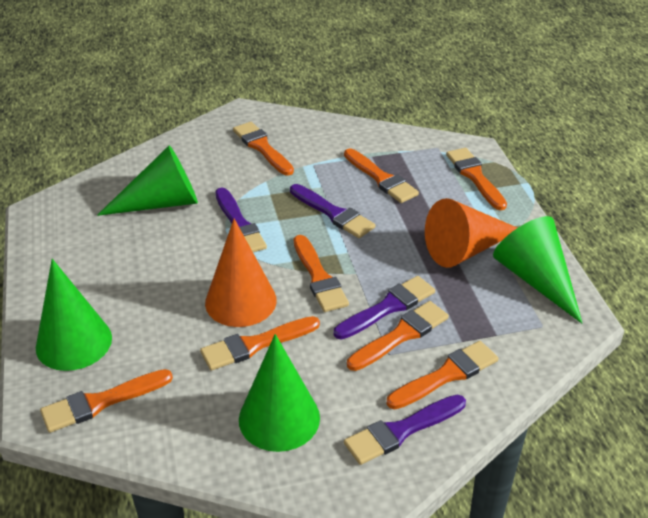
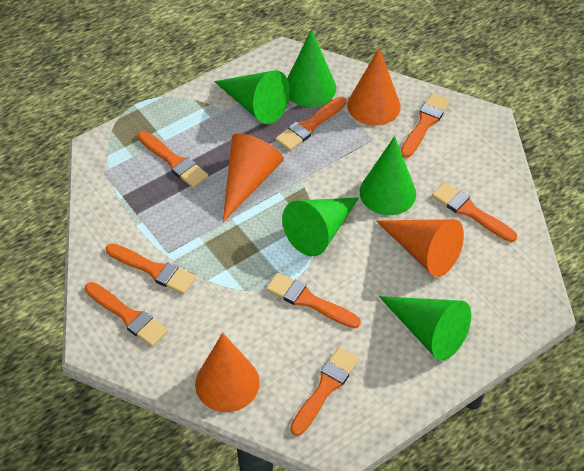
green cone: [36,259,112,371] [97,146,198,216] [239,334,320,452] [493,216,583,324] = 4 -> [214,70,290,124] [282,197,359,256] [287,29,336,107] [360,136,416,215] [379,296,471,361] = 5
orange cone: [205,219,277,327] [425,198,517,268] = 2 -> [195,333,260,412] [223,133,284,222] [347,47,401,126] [376,219,464,277] = 4
purple brush: [215,187,267,252] [290,184,375,238] [334,276,435,340] [344,395,466,465] = 4 -> none = 0

